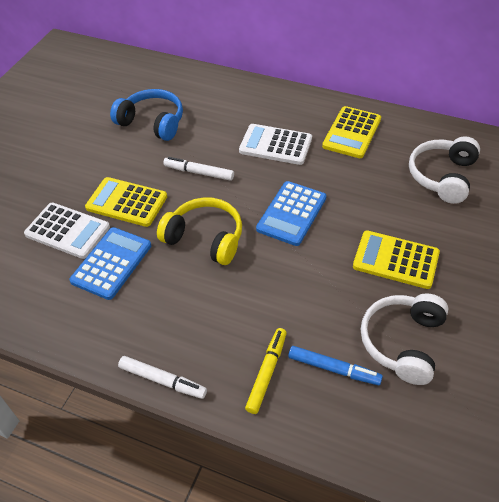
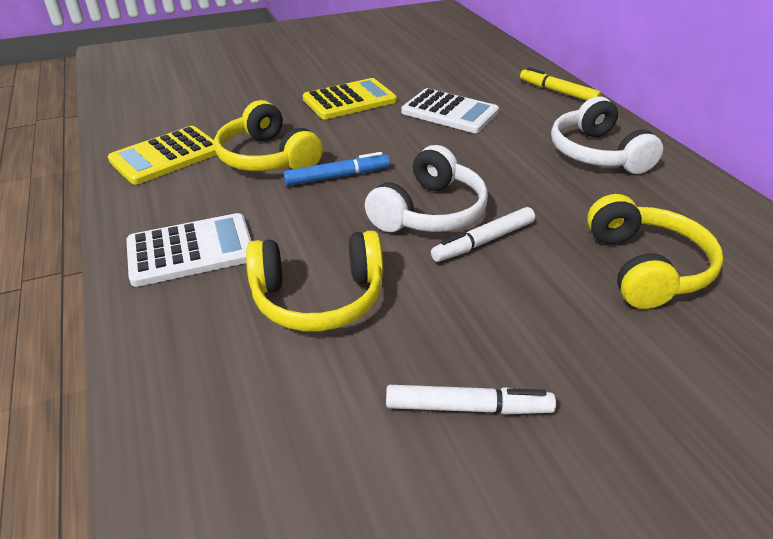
blue calculator: [69,227,151,300] [256,181,326,246] = 2 -> none = 0
blue headphones: [110,89,183,141] = 1 -> none = 0
yellow calculator: [85,177,167,227] [322,106,381,158] [353,231,440,289] = 3 -> [108,126,217,185] [303,78,397,119] = 2
yellow headphones: [157,197,242,265] = 1 -> [214,100,323,171] [246,230,383,332] [587,194,723,309] = 3

